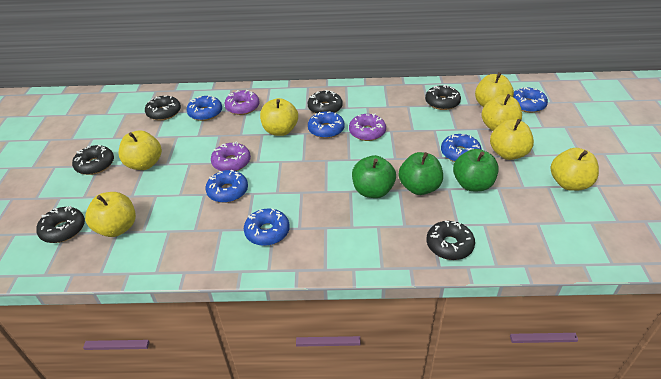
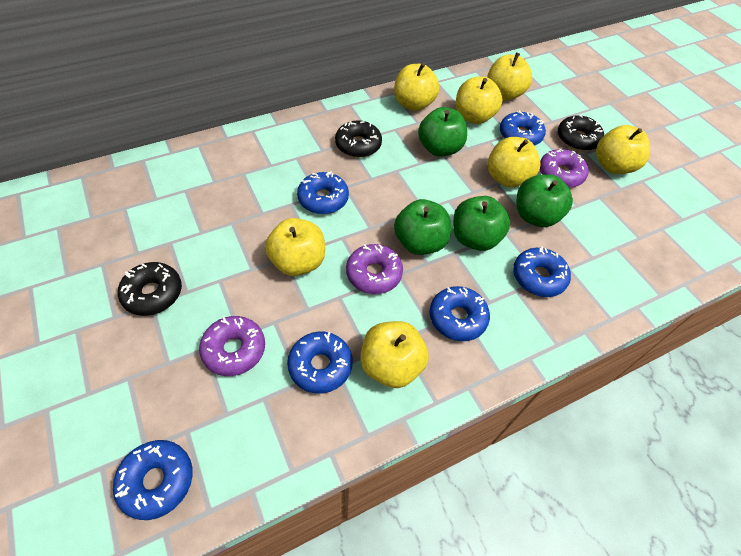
black donut: [36,206,85,243] [72,145,114,175] [145,95,181,121] [308,90,343,114] [425,84,461,110] [427,221,475,260] = 6 -> [118,262,182,316] [335,120,382,158] [557,115,604,151] = 3
green apple: [352,155,396,198] [399,152,443,195] [453,149,499,191] = 3 -> [394,199,451,255] [418,107,467,157] [453,196,510,251] [517,174,573,227] = 4

